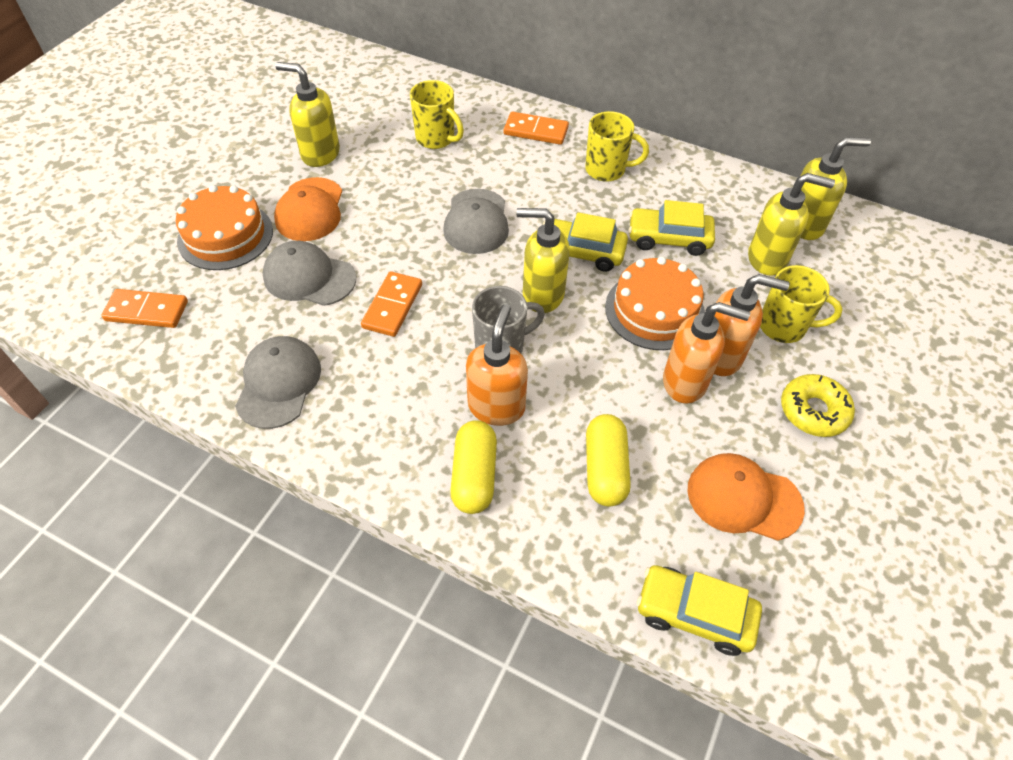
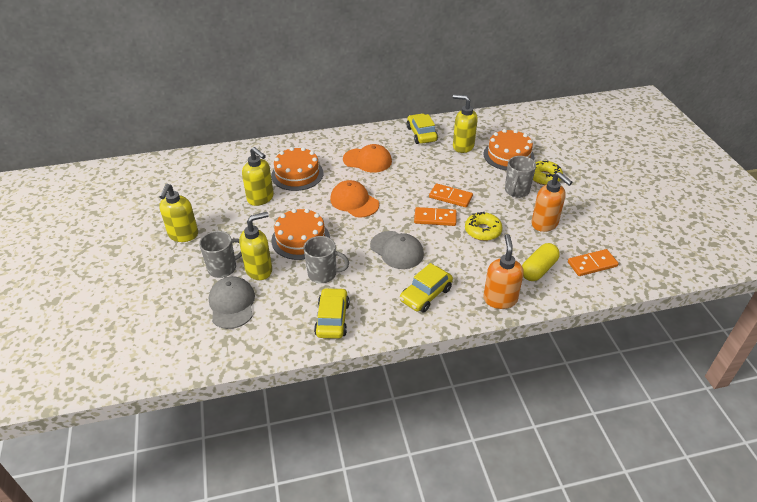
grey cap: [235,336,321,429] [263,241,356,306] [443,189,509,254] = 3 -> [209,276,255,329] [370,231,424,269] = 2
grey mug: [472,286,545,354] = 1 -> [199,231,242,278] [303,236,349,283] [505,156,536,198] = 3
orange cake: [176,185,273,270] [605,257,705,350] = 2 -> [271,147,324,191] [271,209,330,260] [483,129,534,171] = 3
orange soap dispenser: [466,304,528,426] [663,302,750,404] [714,274,790,376] = 3 -> [483,234,524,309] [531,172,572,232] = 2
yellow capsule: [450,420,497,514] [586,414,631,506] = 2 -> [522,243,560,281] = 1
yellow donut: [781,374,855,437] = 1 -> [465,212,503,241] [533,160,563,185] = 2
yellow mug: [410,80,464,149] [585,111,649,182] [760,265,843,343] = 3 -> none = 0

